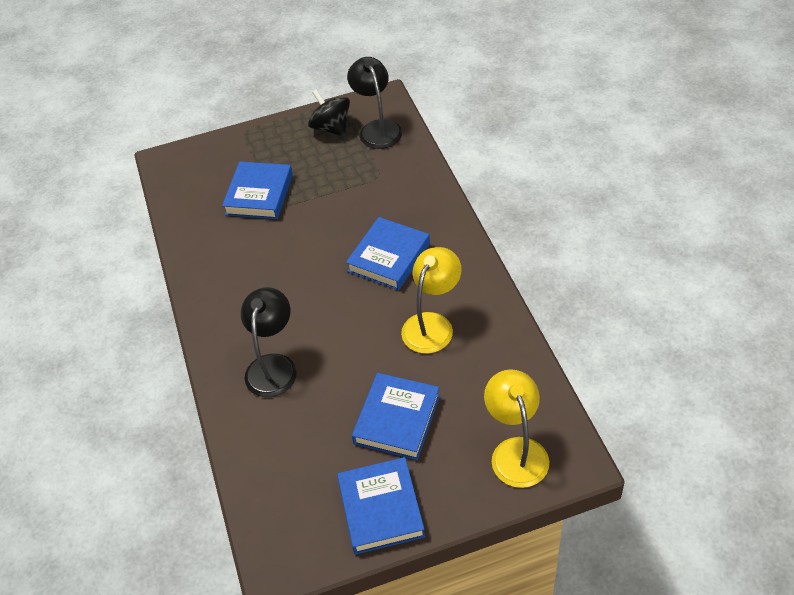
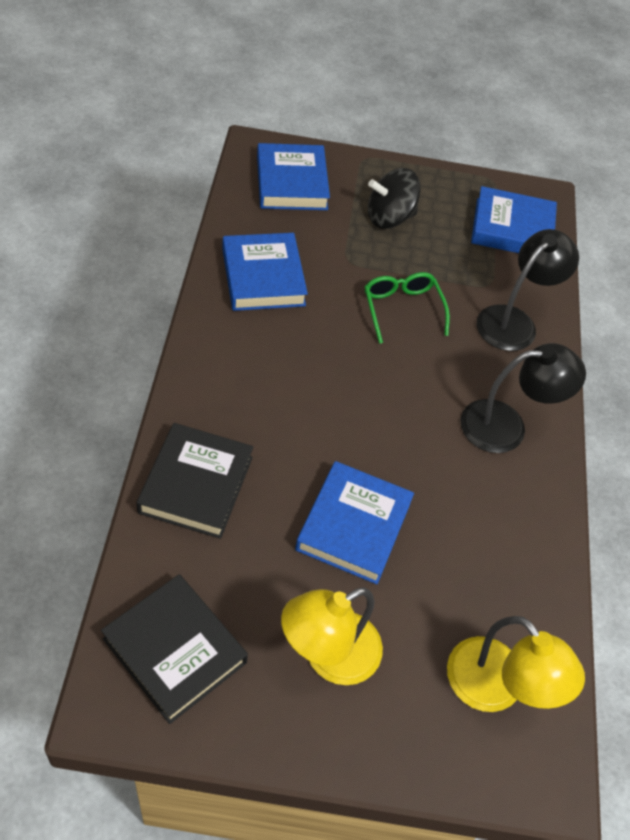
black book: none = 0 -> [101,574,248,724] [136,423,253,539] = 2
green glasses: none = 0 -> [365,272,450,344] = 1

